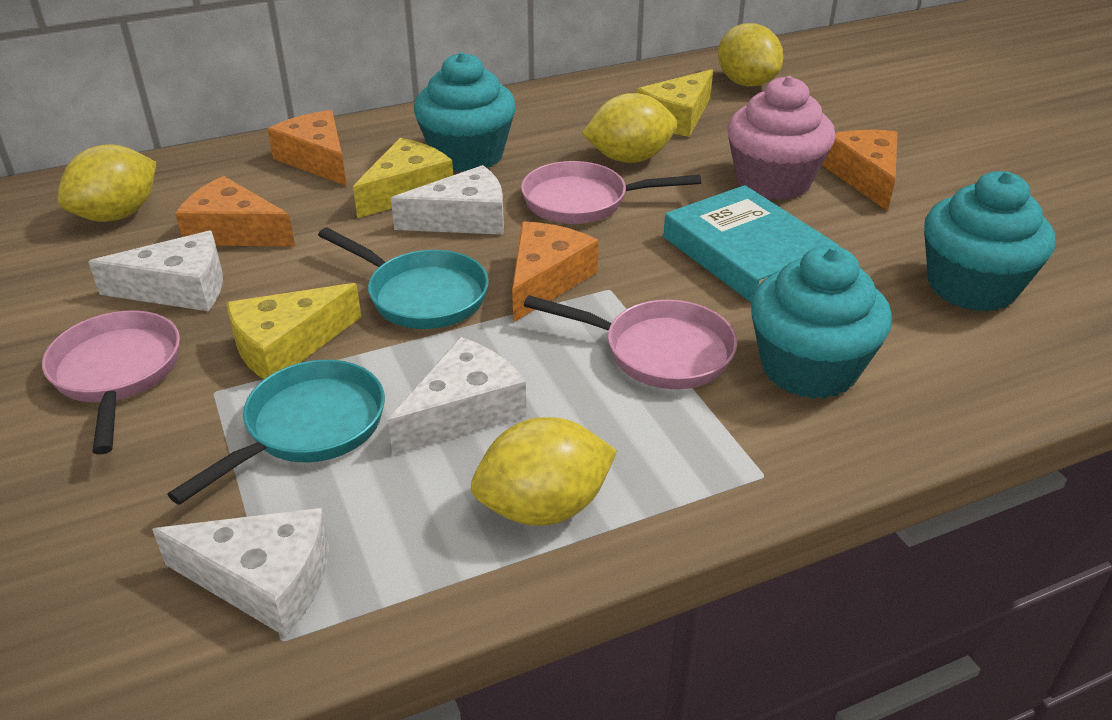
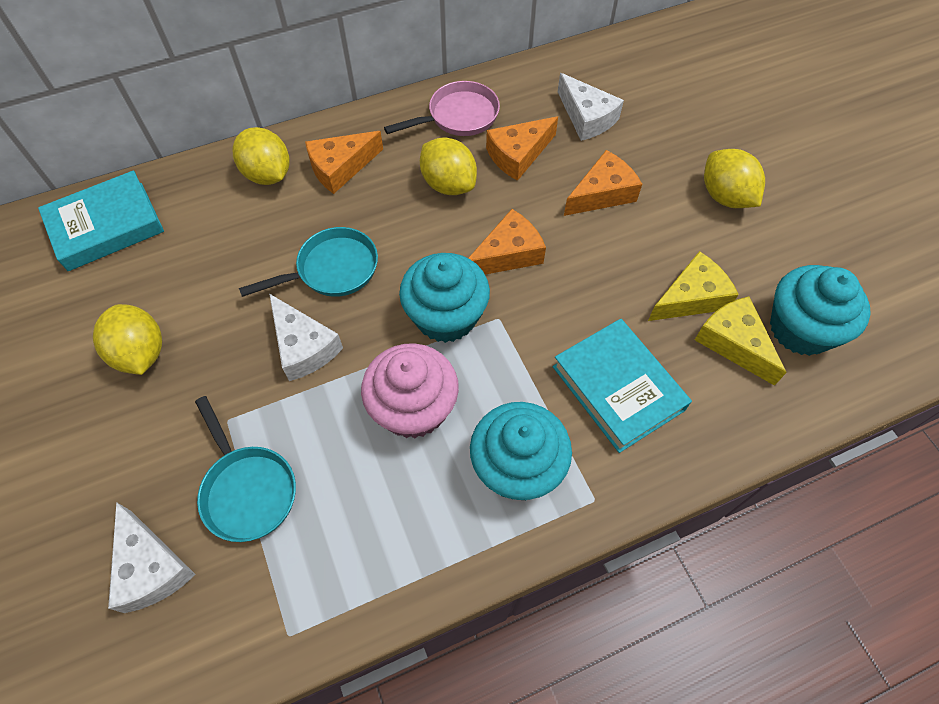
pink pan: [42,310,180,455] [521,161,701,224] [524,295,737,389] = 3 -> [384,81,500,136] = 1
turquoise book: [663,185,840,302] = 1 -> [38,170,164,271] [553,319,692,453] = 2
white cheese: [88,231,223,311] [152,508,330,637] [388,337,527,455] [391,165,504,235] = 4 -> [108,502,196,613] [269,294,343,381] [558,73,624,141] = 3
yellow cheese: [226,283,362,379] [353,138,453,218] [637,69,713,137] = 3 -> [648,251,739,321] [695,296,787,386] = 2

